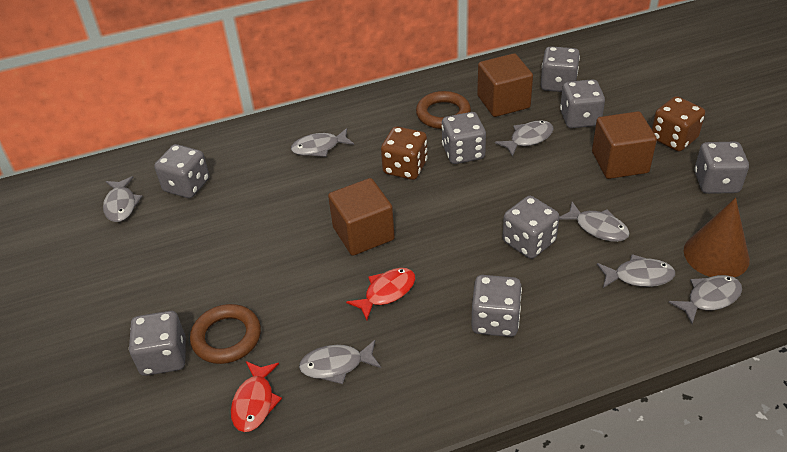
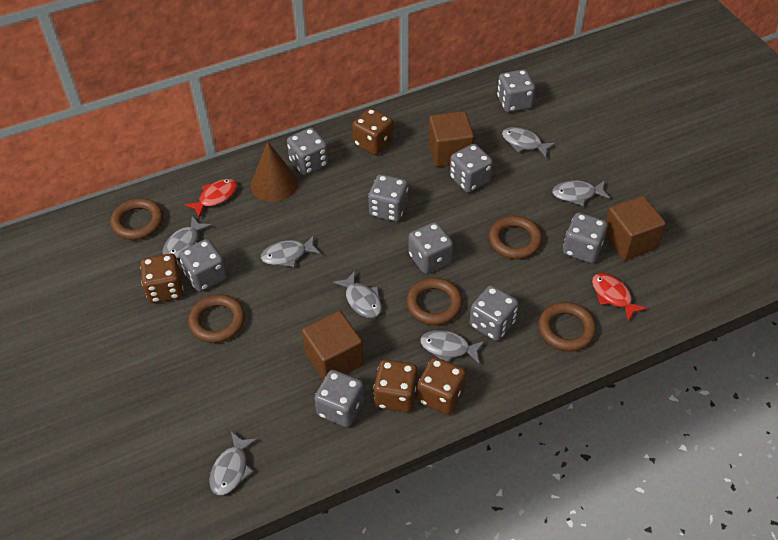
brown dice: [381,126,428,180] [652,96,705,151] = 2 -> [140,254,183,303] [352,108,393,155] [373,359,418,413] [417,357,466,415] = 4
brown ring: [190,304,261,364] [416,91,471,129] = 2 -> [110,198,163,240] [188,294,245,343] [406,278,463,325] [489,216,542,259] [538,302,596,351] = 5
grey dice: [129,311,186,376] [154,144,210,198] [442,112,486,164] [472,275,522,337] [503,196,559,259] [541,46,580,92] [560,79,605,128] [695,142,749,194] = 8 -> [179,239,227,292] [287,128,329,175] [314,370,365,427] [368,174,408,222] [409,222,453,274] [450,144,493,193] [470,285,519,341] [497,69,535,112] [563,213,608,263] = 9

